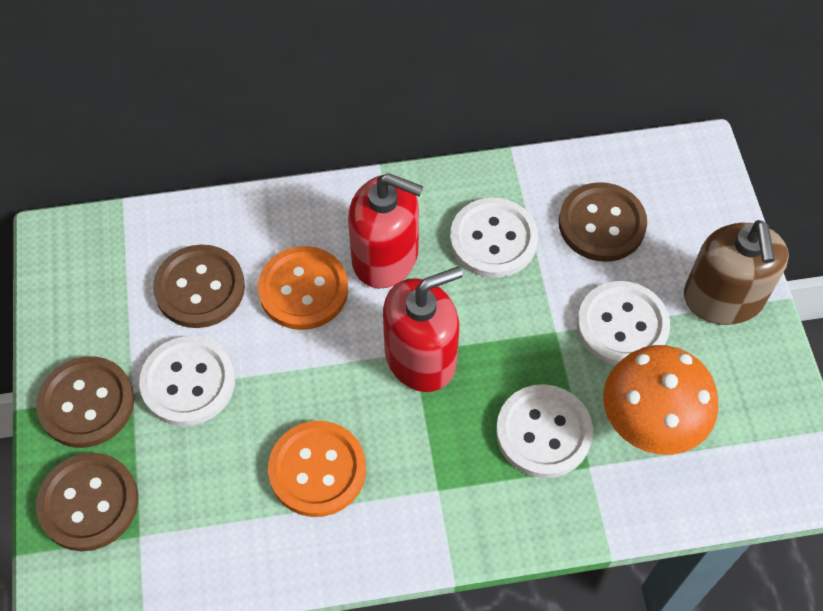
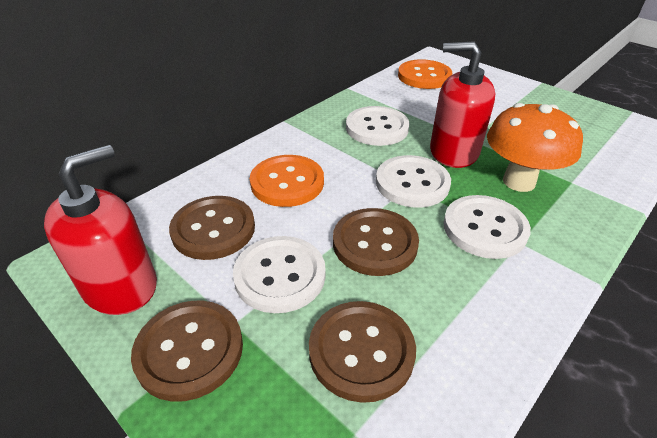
brown soap dispenser: [684,220,789,325] = 1 -> none = 0

